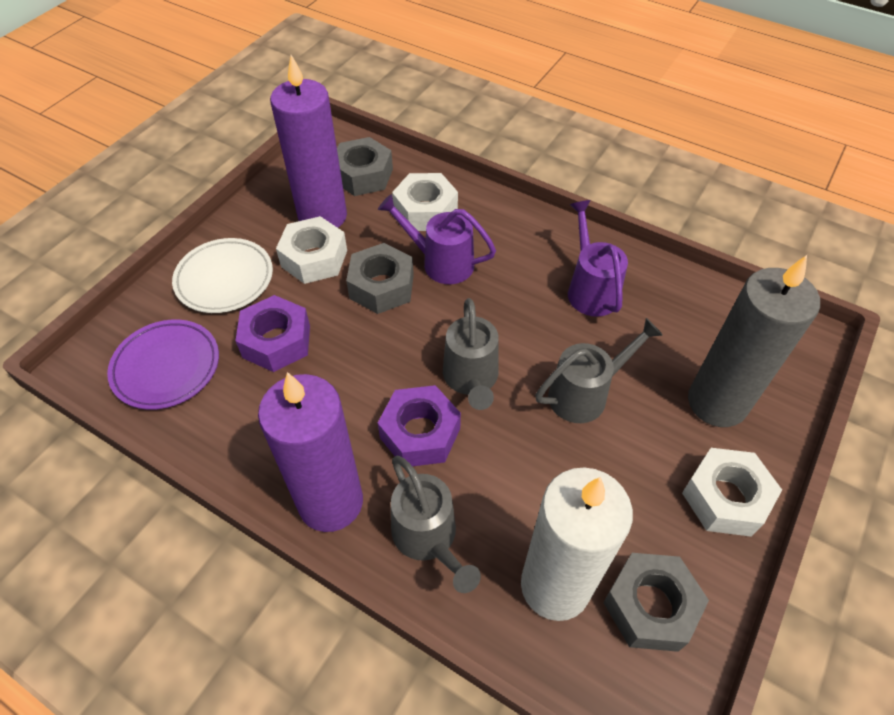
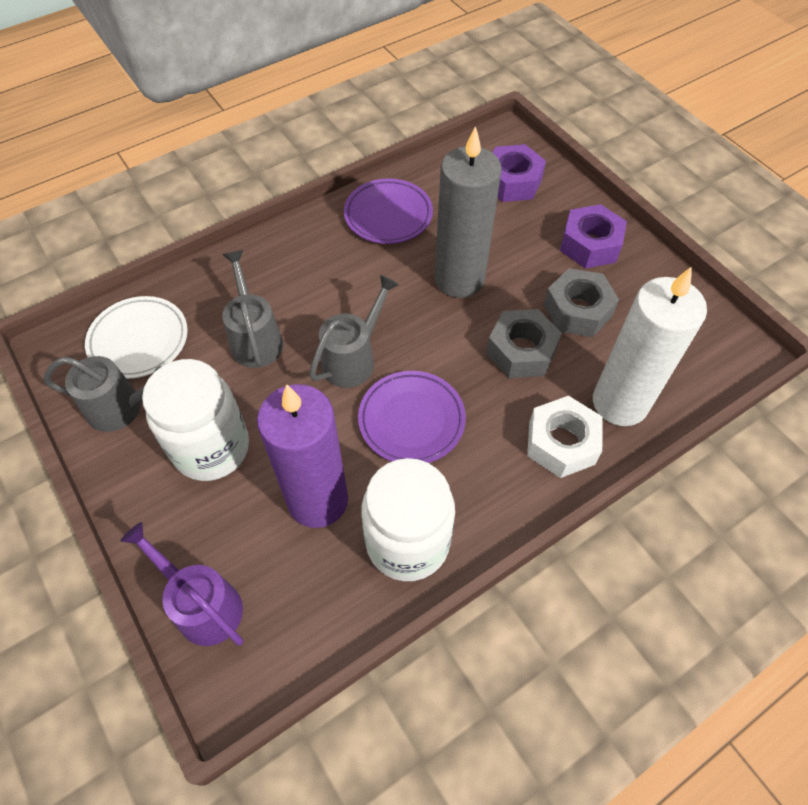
grey nut: [337,137,393,196] [346,243,414,314] [603,553,709,652] = 3 -> [486,309,562,378] [544,268,619,337] = 2
purple candle: [258,372,363,532] [270,55,347,228] = 2 -> [257,384,348,528] = 1
purple plate: [107,319,219,410] = 1 -> [344,178,433,244] [358,371,466,463] = 2
purple watering can: [378,194,496,284] [568,200,628,317] = 2 -> [120,522,243,646] = 1
white jar: none = 0 -> [142,359,249,481] [362,458,455,581] = 2
white nut: [276,216,347,284] [392,173,458,231] [682,448,782,537] = 3 -> [527,396,602,478] = 1

